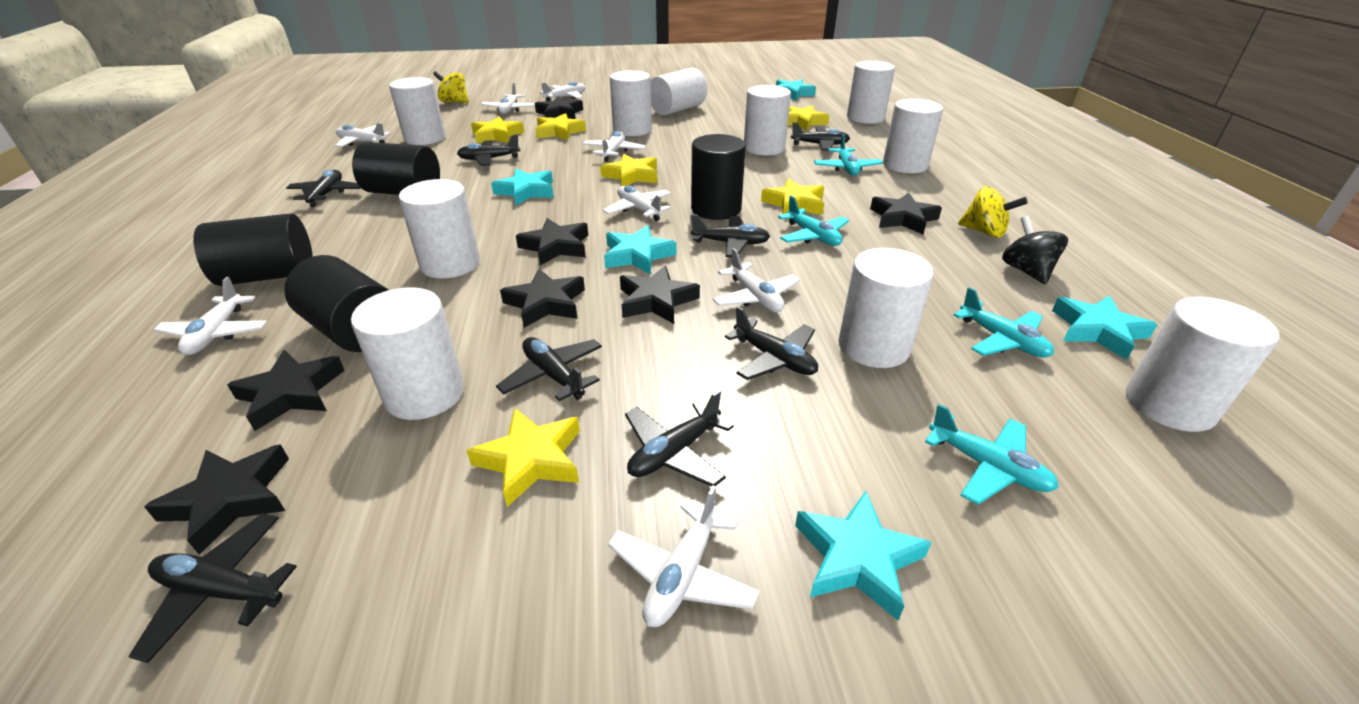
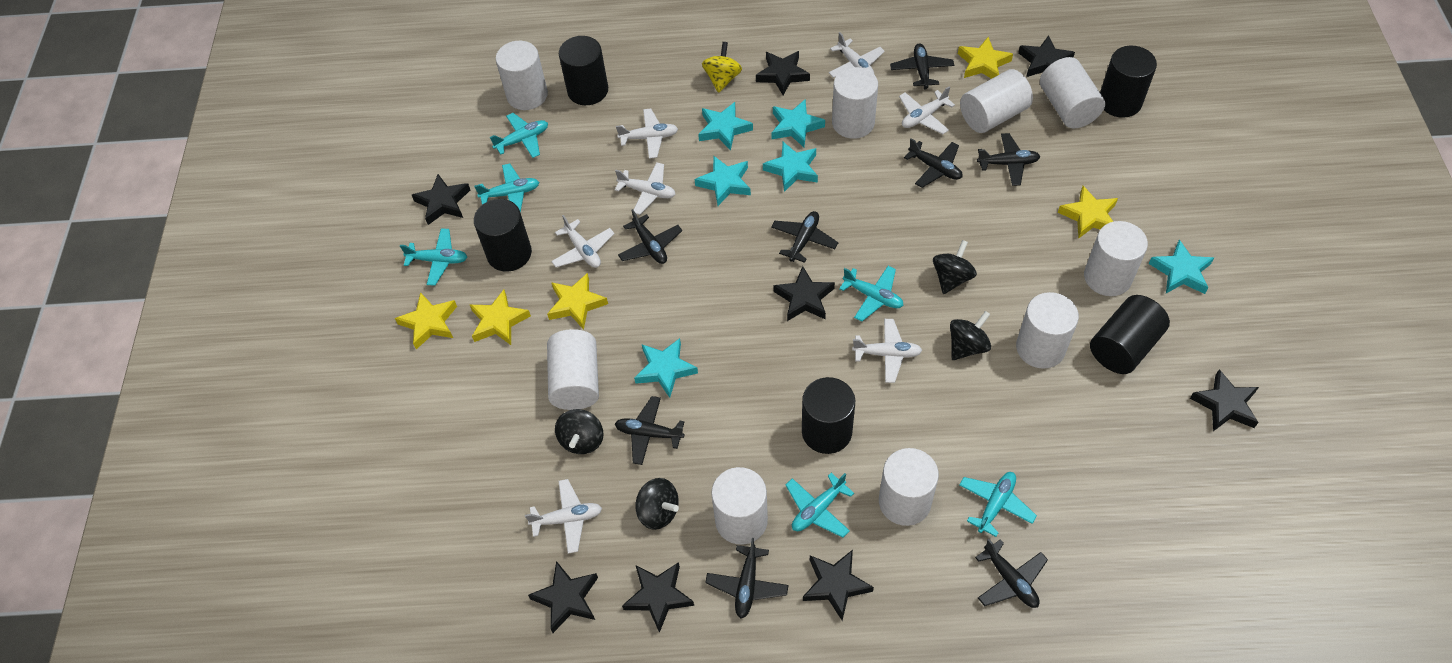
black cylinder: [193,214,313,286] [284,255,389,352] [352,142,440,195] [691,134,746,220] = 4 -> [474,199,532,272] [559,36,608,105] [802,377,855,454] [1090,295,1170,374] [1100,46,1157,118] = 5
black spinning top: [1002,216,1068,284] = 1 -> [555,409,604,454] [635,478,679,530] [933,240,977,294] [950,311,991,360] = 4
black star: [144,444,289,555] [227,350,345,431] [500,269,585,328] [516,218,588,265] [535,97,583,119] [620,266,700,324] [870,192,942,234] = 7 -> [412,174,470,225] [528,561,598,633] [622,562,694,633] [756,51,810,95] [773,266,835,321] [803,550,874,621] [1018,35,1075,77] [1190,369,1259,431] = 8
turquoise plane: [778,195,849,246] [814,134,883,176] [925,404,1059,505] [953,287,1054,357] = 4 -> [400,228,467,286] [474,163,539,213] [490,113,548,158] [785,473,854,538] [839,266,904,321] [959,472,1037,537] = 6
turquoise star: [491,169,554,205] [604,225,677,274] [776,79,816,101] [795,491,932,620] [1052,296,1158,360] = 5 -> [634,338,698,398] [695,156,751,206] [698,102,753,151] [763,142,818,192] [772,99,825,147] [1149,240,1214,294] = 6
white cylinder: [351,287,464,420] [389,77,446,145] [399,179,480,279] [610,70,652,136] [651,67,707,116] [744,85,791,155] [839,248,934,368] [847,61,895,124] [883,99,943,173] [1126,297,1280,432] = 10 -> [496,41,548,110] [547,329,599,410] [711,467,768,545] [832,67,878,139] [879,448,939,526] [960,69,1033,133] [1016,292,1079,369] [1040,57,1105,128] [1084,221,1148,296] = 9
white plane: [153,277,267,355] [335,123,391,147] [481,83,535,114] [540,82,585,101] [582,131,646,162] [603,185,672,221] [608,485,760,627] [713,248,800,312] = 8 -> [525,479,602,554] [551,215,615,268] [615,162,676,215] [616,108,678,159] [829,32,885,78] [852,319,922,383] [899,86,955,134] = 7
yellow spinning top: [433,71,469,103] [958,186,1028,238] = 2 -> [702,42,742,93] = 1
yellow star: [467,408,580,507] [471,116,524,143] [535,113,586,141] [600,154,658,186] [761,178,824,215] [788,105,830,131] = 6 -> [395,292,457,349] [470,290,531,345] [547,273,608,330] [958,37,1013,79] [1058,186,1118,239] = 5

